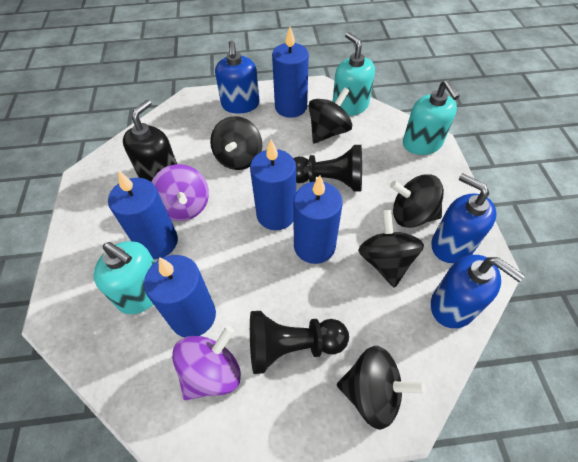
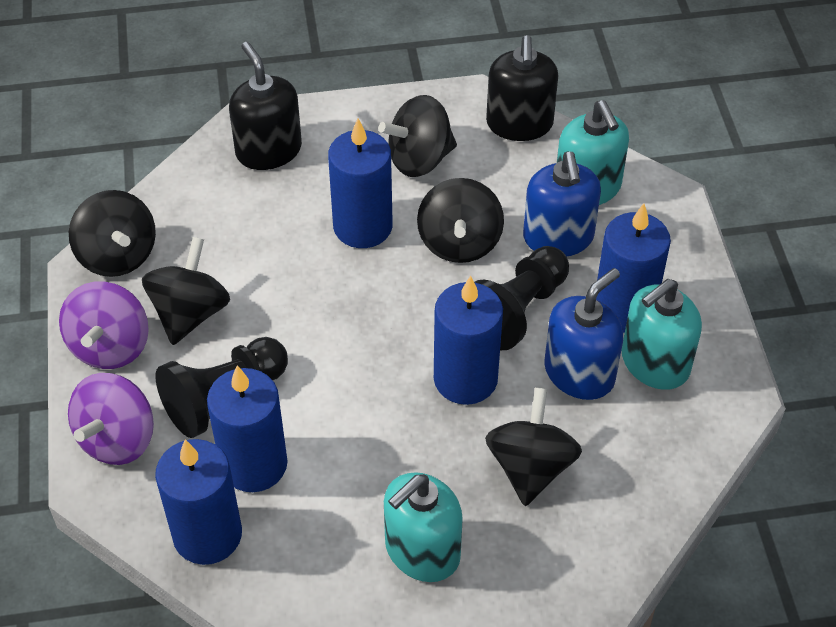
black soap dispenser: [123,100,177,182] = 1 -> [229,42,302,170] [486,35,558,141] = 2
blue soap dispenser: [215,40,259,114] [431,173,497,263] [431,255,525,328] = 3 -> [523,151,601,257] [544,268,623,400] = 2

